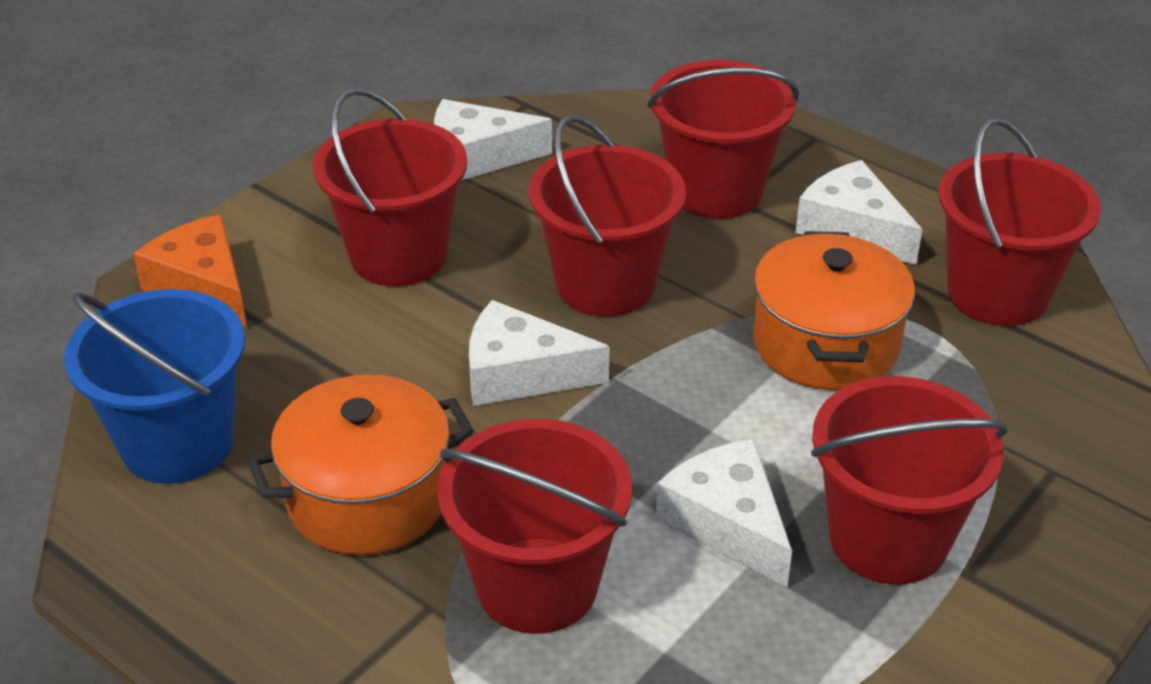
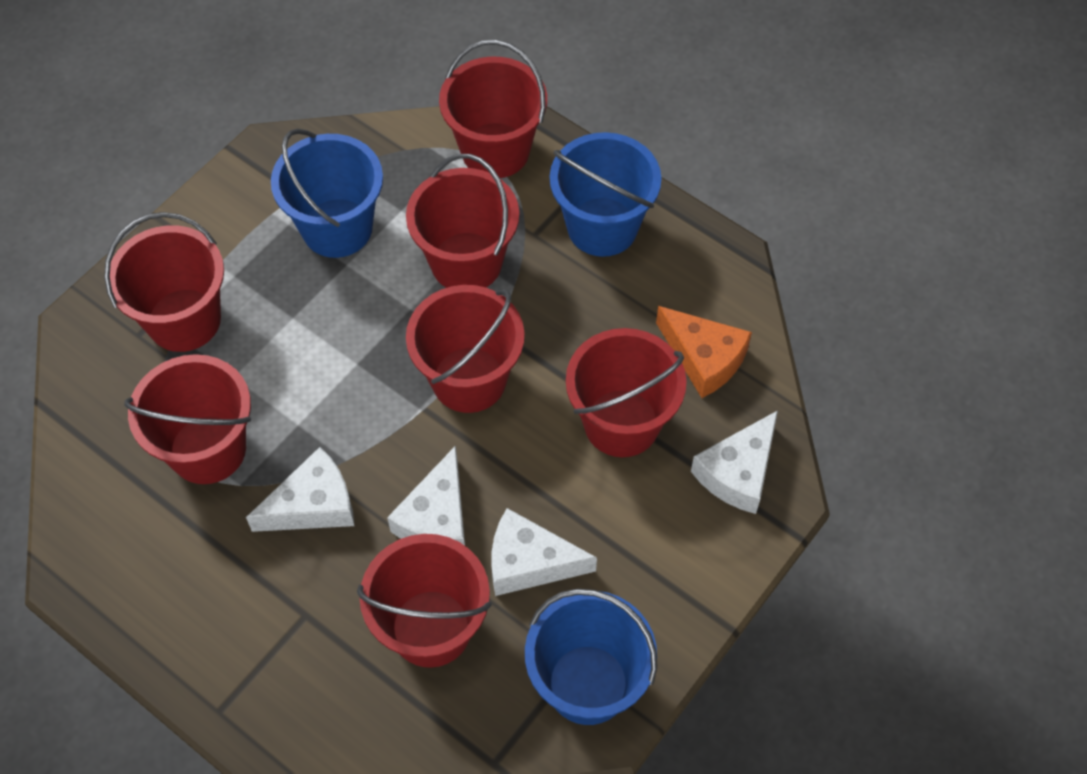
blue bucket: [64,289,245,484] = 1 -> [271,129,383,258] [525,589,657,725] [550,132,661,257] = 3
orange pot: [247,375,474,555] [753,231,915,390] = 2 -> none = 0
red bucket: [313,88,467,286] [438,419,632,634] [529,115,686,317] [647,60,799,219] [811,376,1008,585] [939,117,1101,326] = 6 -> [104,212,224,352] [124,354,251,484] [357,534,492,668] [406,154,519,288] [406,285,525,413] [439,40,547,178] [566,328,687,457] = 7

